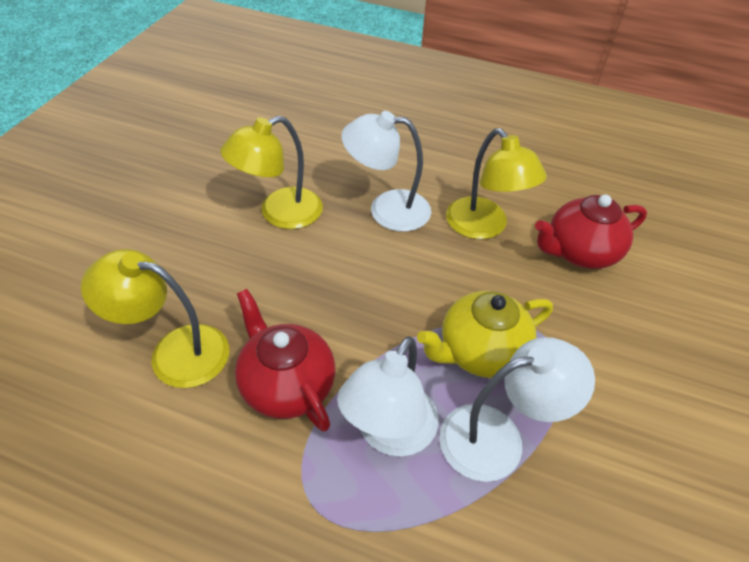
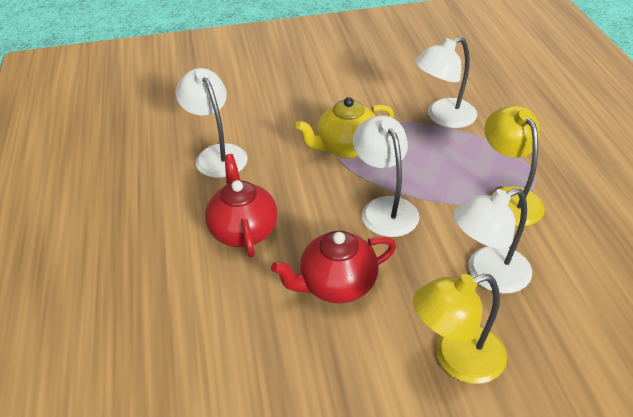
white lamp: [337,336,438,456] [341,111,431,232] [439,337,595,482] = 3 -> [176,68,248,178] [353,115,419,237] [415,37,477,128] [453,188,532,294] = 4
yellow lamp: [81,249,229,388] [220,116,323,229] [446,128,547,239] = 3 -> [413,274,507,384] [485,105,545,226] = 2

